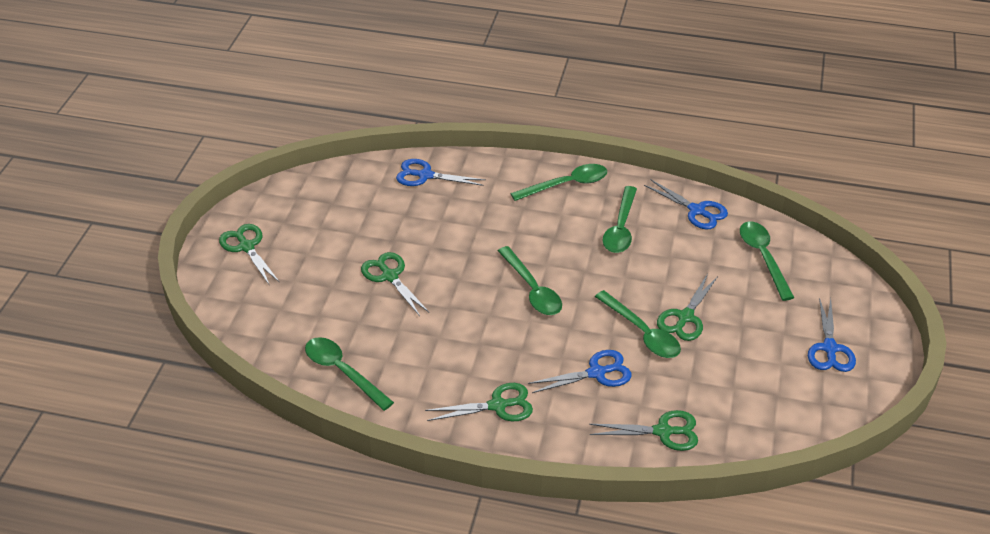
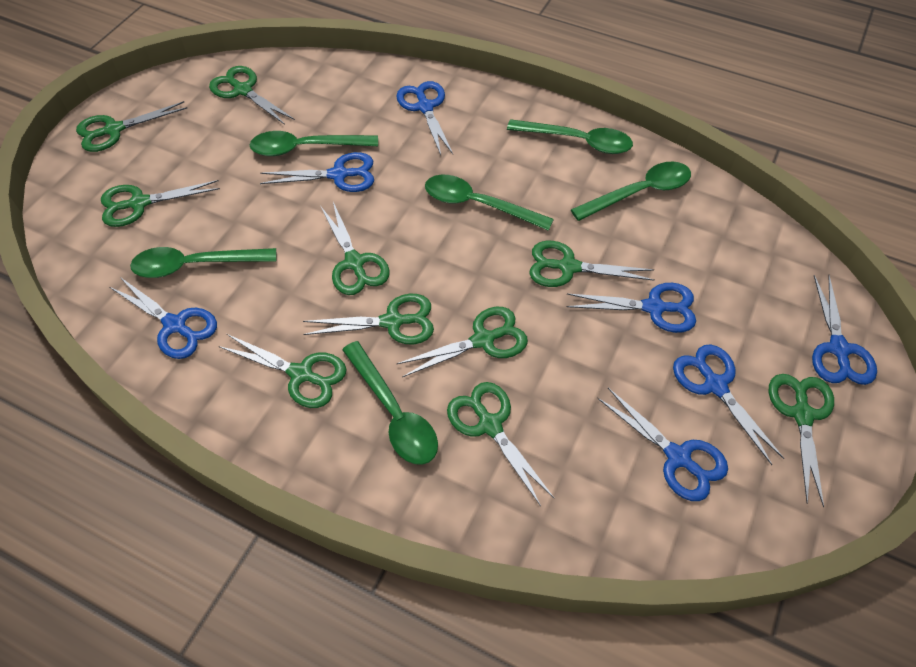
blue scissors: [396,159,486,186] [528,350,632,393] [644,179,728,229] [808,298,856,372] = 4 -> [110,276,217,359] [260,152,374,192] [396,81,453,155] [567,283,696,333] [597,388,728,501] [673,344,785,465] [812,275,877,385] = 7
green scissors: [219,224,279,286] [361,252,429,316] [425,383,533,421] [589,410,698,451] [657,274,718,341] = 5 -> [76,101,187,152] [101,180,220,227] [209,66,295,125] [219,334,346,408] [303,294,434,345] [321,202,390,295] [397,307,528,377] [447,382,554,506] [529,241,655,287] [769,374,834,507] = 10

